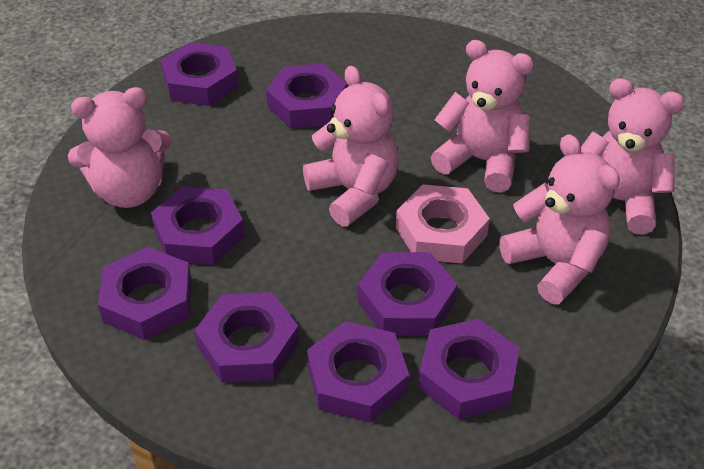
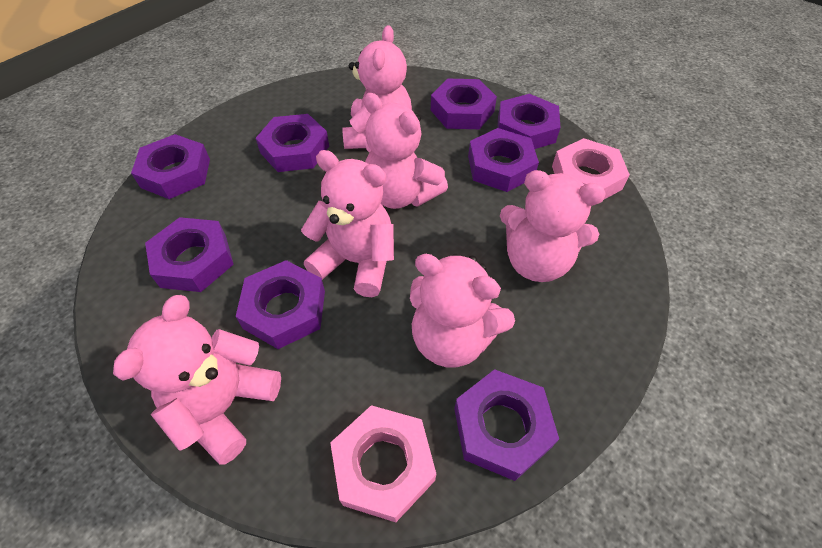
pink nut: [396,185,490,263] = 1 -> [330,405,436,522] [552,138,630,200] = 2
pink teddy bear: [68,87,171,208] [303,66,399,227] [431,40,534,192] [499,134,620,304] [581,78,685,234] = 5 -> [113,295,281,465] [301,150,394,297] [343,25,412,149] [364,93,448,209] [410,254,515,368] [500,170,605,282] = 6

